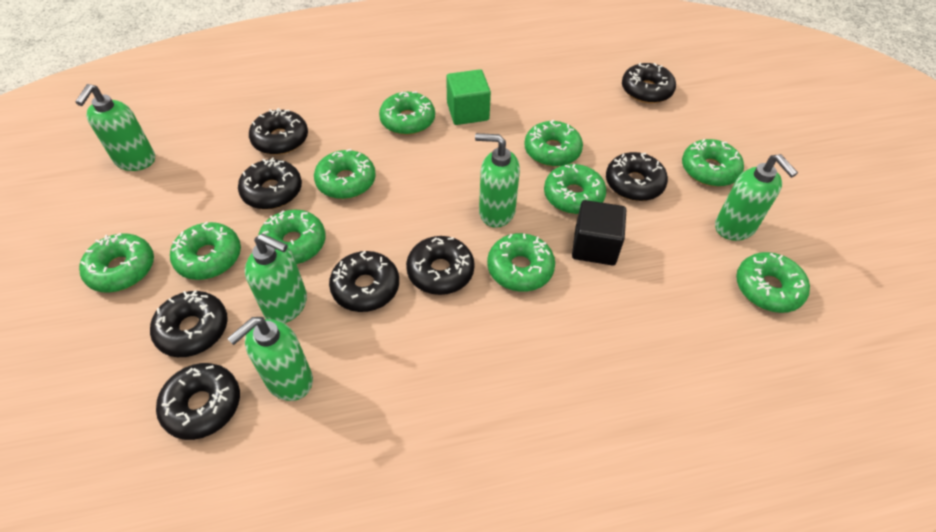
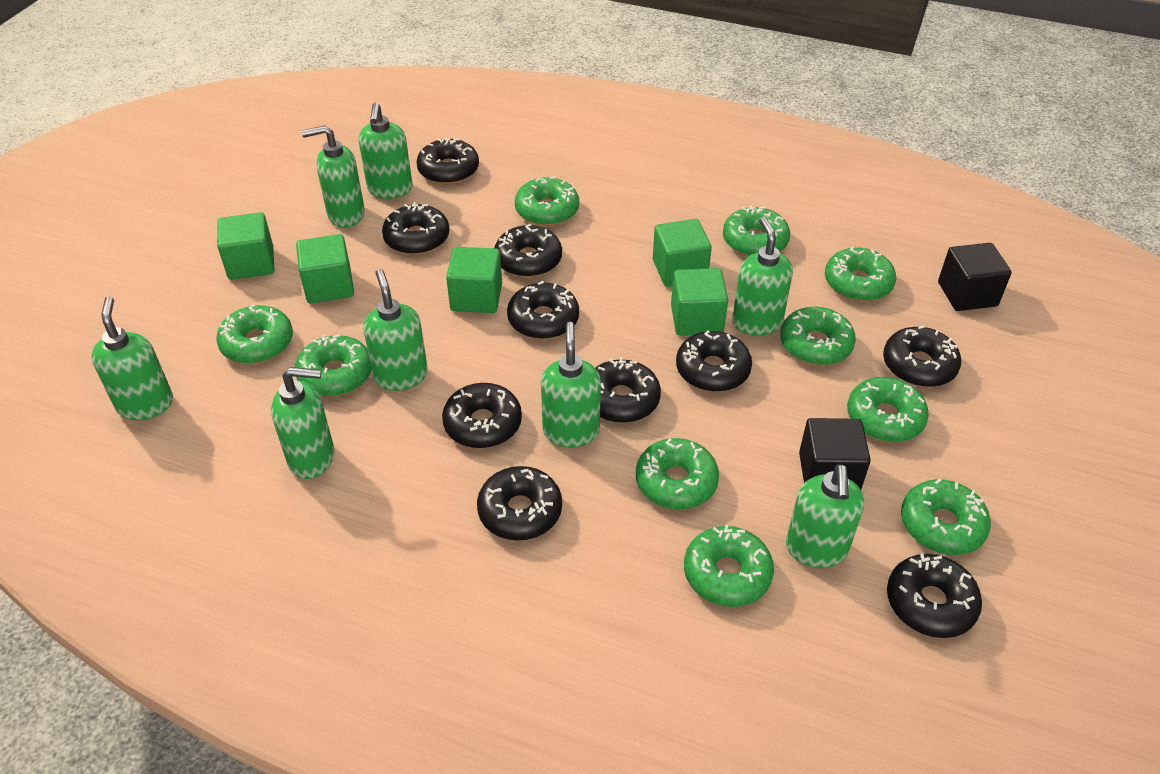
black cube: [572,200,626,266] = 1 -> [799,418,871,489] [938,243,1012,311] = 2
black donut: [150,290,228,357] [156,363,240,440] [238,158,302,209] [249,108,308,155] [329,251,399,312] [406,236,475,295] [606,152,668,201] [622,63,676,103] = 8 -> [382,202,449,255] [416,137,479,184] [442,383,522,448] [477,466,562,540] [494,224,562,277] [507,281,579,339] [596,357,661,423] [676,330,752,392] [883,325,961,387] [887,554,982,638] = 10
green cube: [446,69,491,125] = 1 -> [217,212,274,280] [296,234,354,303] [446,247,502,313] [653,219,712,287] [671,268,728,336] = 5
green soap dispenser: [75,84,155,171] [227,317,313,401] [245,234,307,323] [475,133,520,228] [715,154,798,241] = 5 -> [91,296,173,420] [271,367,334,479] [301,125,365,228] [359,103,413,199] [364,269,428,391] [541,322,601,448] [732,217,793,336] [786,464,864,568] = 8

